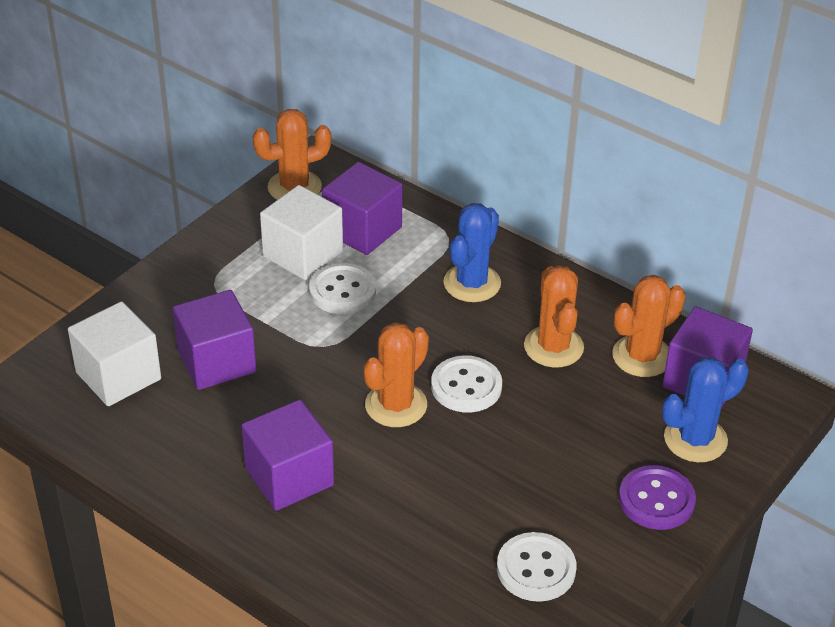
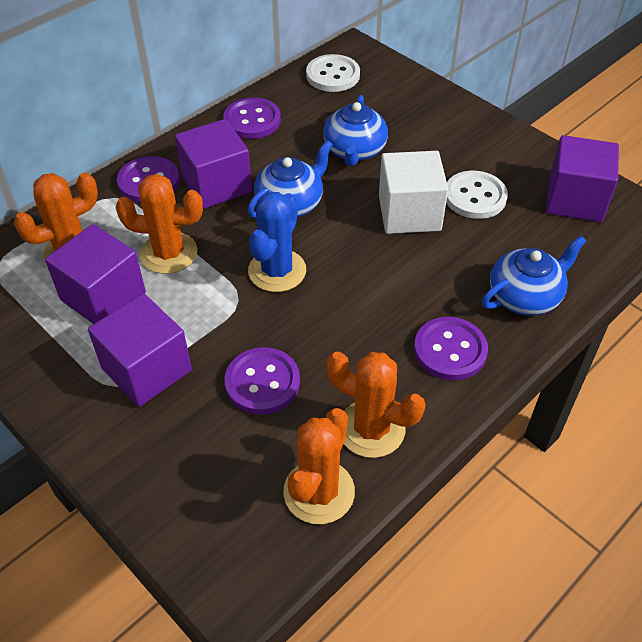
blue cactus: [443,203,501,302] [662,357,748,462] = 2 -> [248,192,306,292] = 1
blue teapot: none = 0 -> [248,140,333,218] [323,95,388,166] [482,235,586,316] = 3
purple button: [619,465,696,530] = 1 -> [117,156,180,203] [223,97,281,139] [225,347,300,415] [414,317,488,380] = 4
white button: [309,263,376,314] [431,355,502,413] [497,532,576,602] = 3 -> [306,54,360,92] [446,171,508,219] = 2
white cube: [68,301,161,406] [260,185,343,280] = 2 -> [379,151,448,234] = 1

